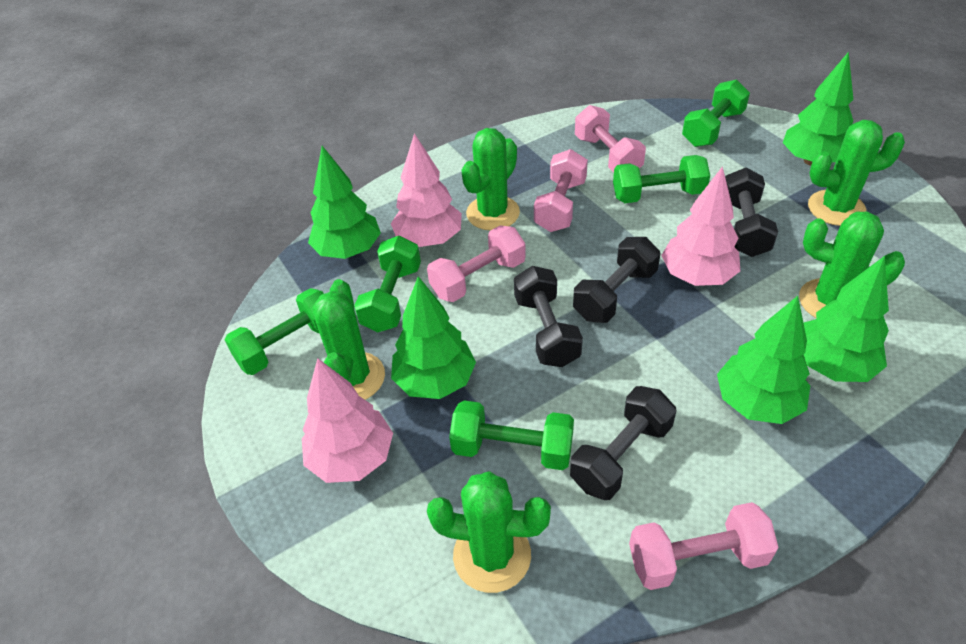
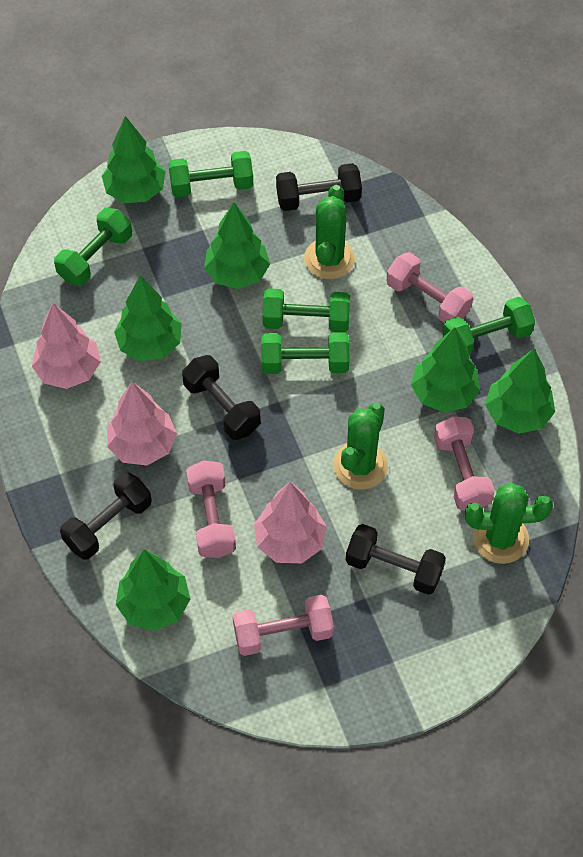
green cactus: [312,279,385,400] [427,471,551,593] [462,128,520,230] [799,212,905,318] [808,120,905,226] = 5 -> [304,185,355,279] [333,403,388,490] [465,482,553,564] = 3
green tree: [308,146,381,259] [391,276,476,399] [717,296,810,424] [783,52,854,166] [804,256,889,382] = 5 -> [102,116,166,203] [114,275,182,361] [116,549,190,631] [204,202,270,289] [411,327,480,413] [485,349,555,434] = 6

